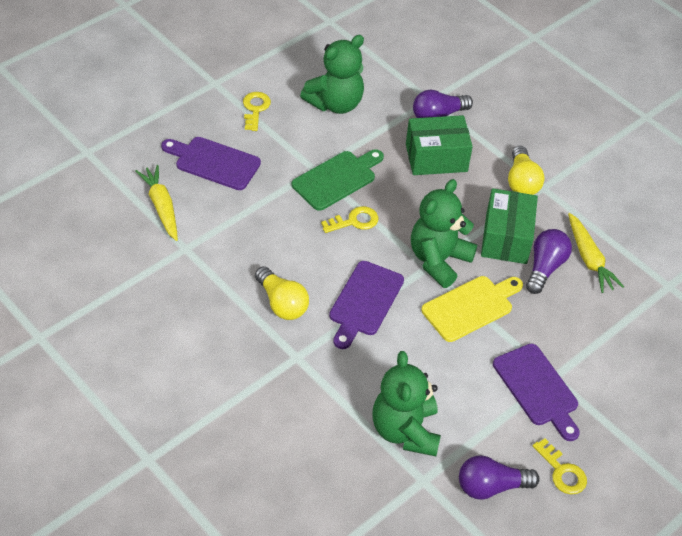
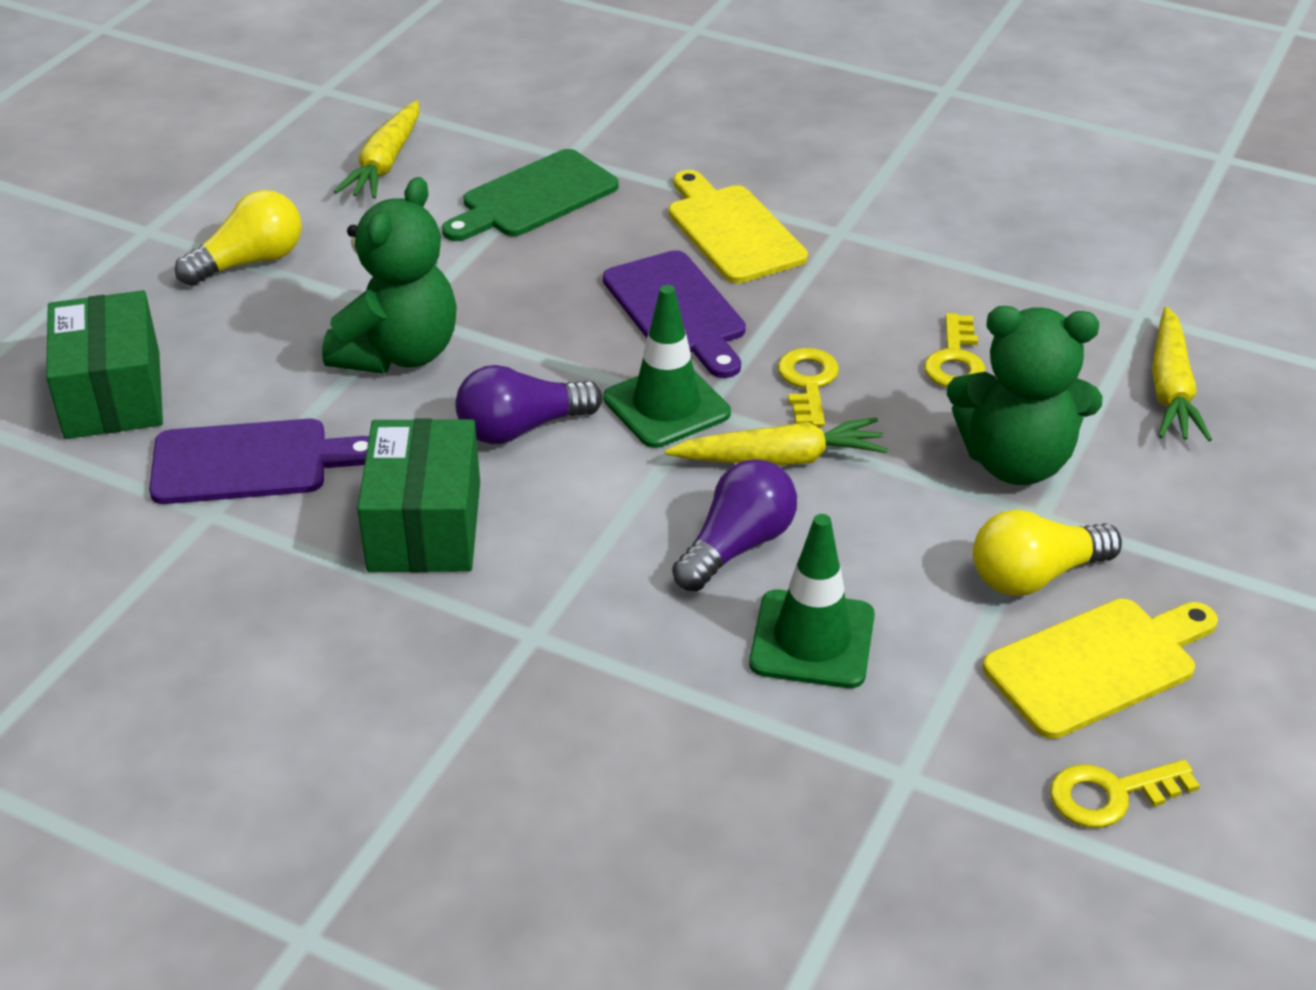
green teddy bear: [300,35,364,114] [372,351,441,456] [411,179,477,288] = 3 -> [322,177,457,374] [947,306,1103,485] = 2
green traffic cone: none = 0 -> [603,285,731,448] [749,514,875,688] = 2
purple cutting board: [161,137,261,190] [329,261,404,349] [493,344,580,441] = 3 -> [149,419,369,504] [603,250,746,378] = 2
purple light bulb: [413,89,473,118] [459,456,540,500] [526,229,572,294] = 3 -> [455,365,602,444] [672,459,797,592] = 2
yellow carrot: [135,165,178,241] [568,213,624,293] = 2 -> [334,100,419,199] [665,417,888,466] [1152,306,1212,441] = 3
yellow cutting board: [421,276,523,342] = 1 -> [669,170,808,283] [983,599,1218,739] = 2

